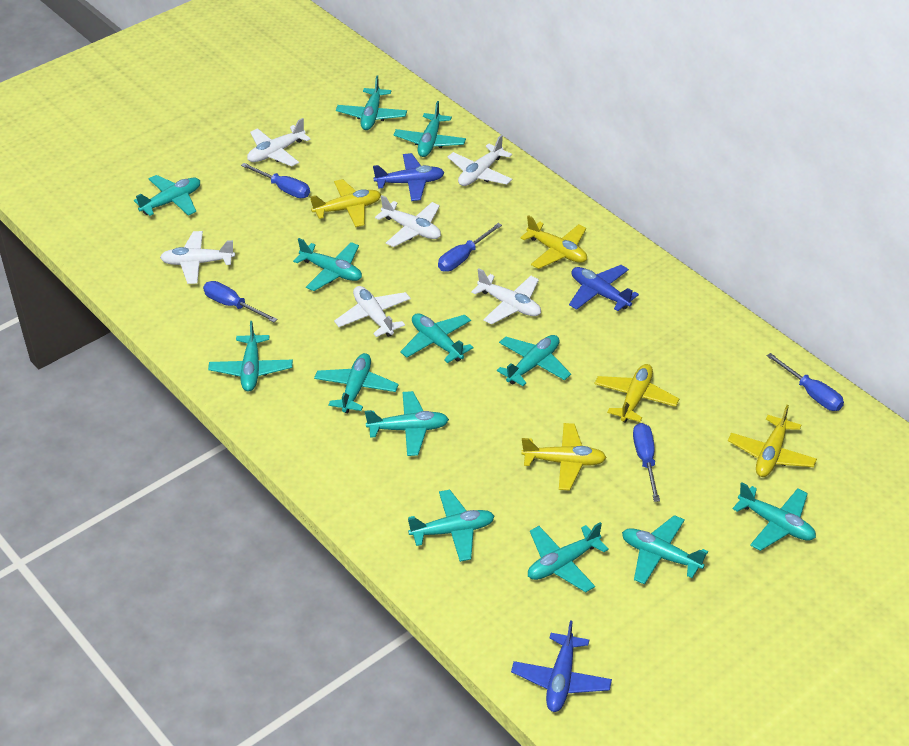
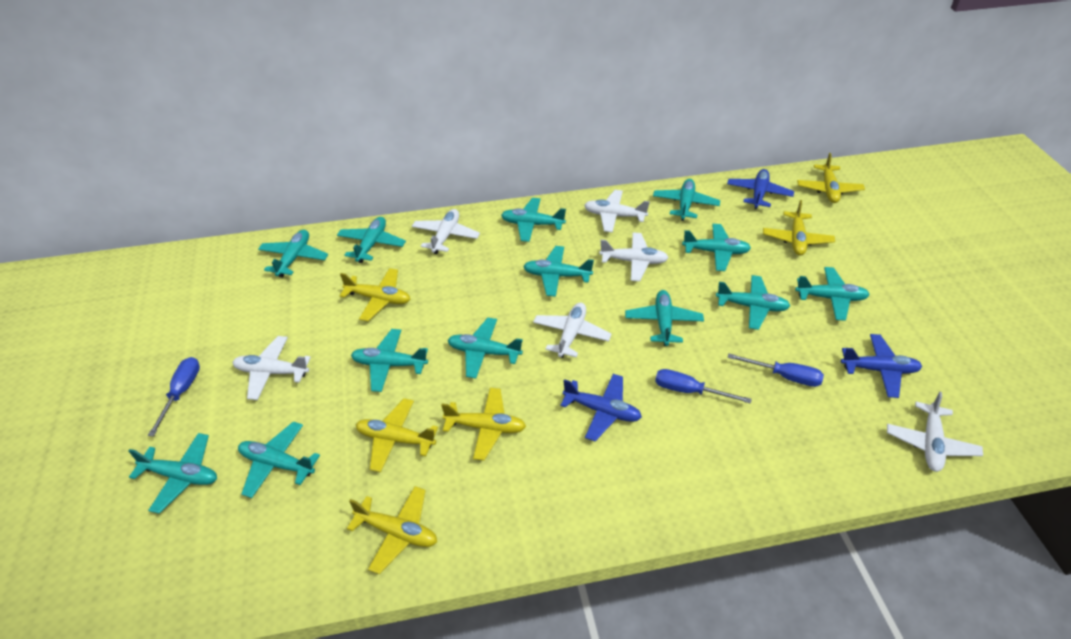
blue screwdriver: [203,281,278,322] [241,163,310,198] [438,223,502,272] [633,423,660,502] [767,353,844,411] = 5 -> [148,357,200,436] [655,369,752,404] [728,353,824,387] = 3
yellow plane: [310,179,381,227] [520,215,587,269] [521,423,607,490] [594,364,679,423] [728,405,817,477] = 5 -> [340,268,410,321] [347,486,437,574] [356,398,438,472] [441,388,526,461] [763,200,835,256] [797,153,865,203] = 6

